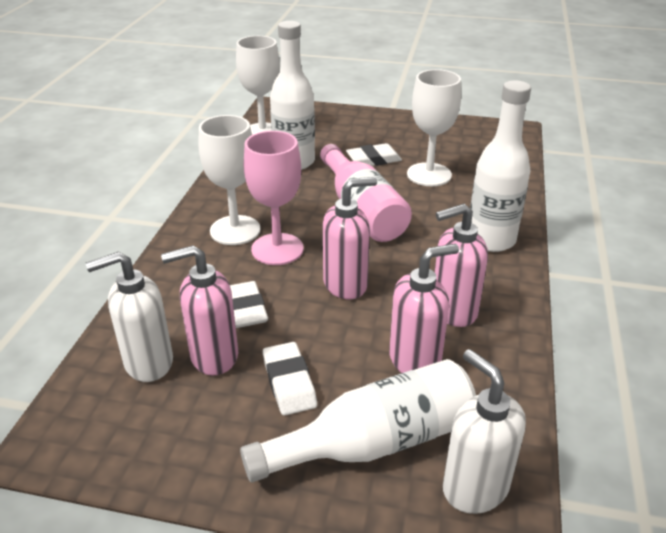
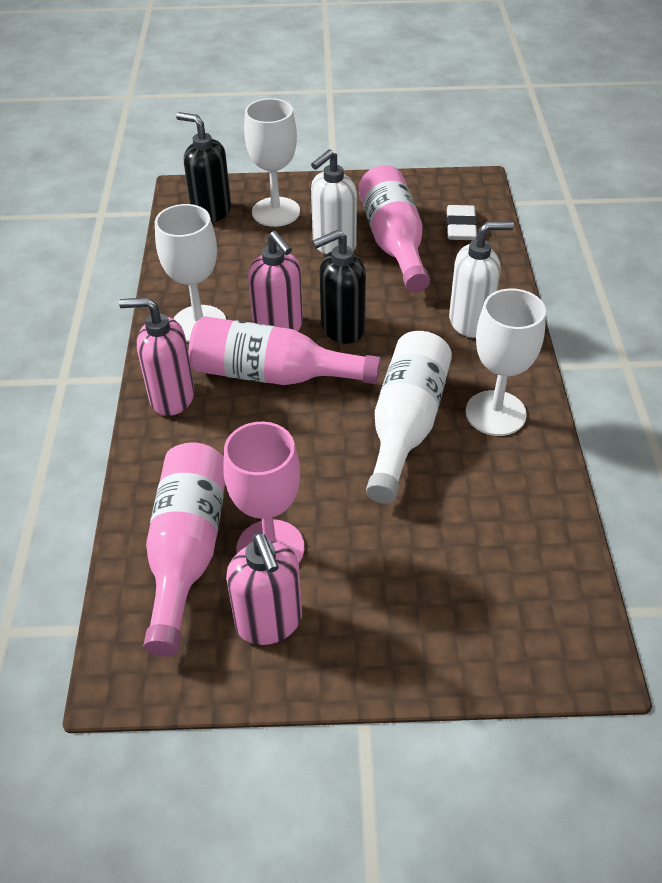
black soap dispenser: none = 0 -> [176,112,231,223] [312,230,366,344] = 2
pink bottle: [320,144,412,242] = 1 -> [143,442,225,657] [189,316,381,385] [359,165,430,293] = 3
pink soap dispenser: [161,245,238,376] [323,177,377,299] [389,244,459,373] [435,204,488,327] = 4 -> [119,297,195,416] [226,533,302,645] [248,231,303,332] = 3
white bottle: [240,359,476,482] [270,21,315,170] [470,80,531,252] = 3 -> [366,331,452,504] = 1
white eraser: [230,281,268,328] [263,342,317,416] [346,143,402,166] = 3 -> [446,205,477,240] = 1

